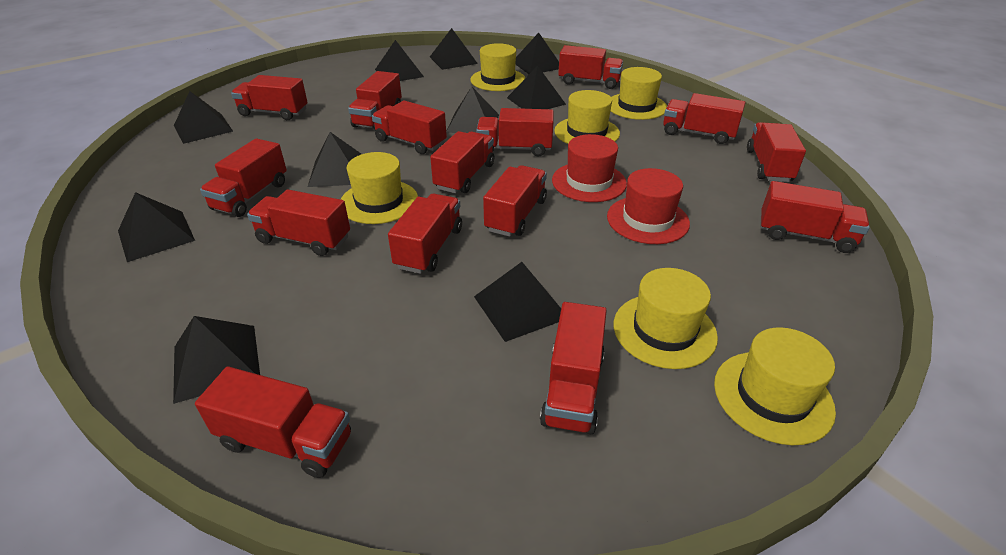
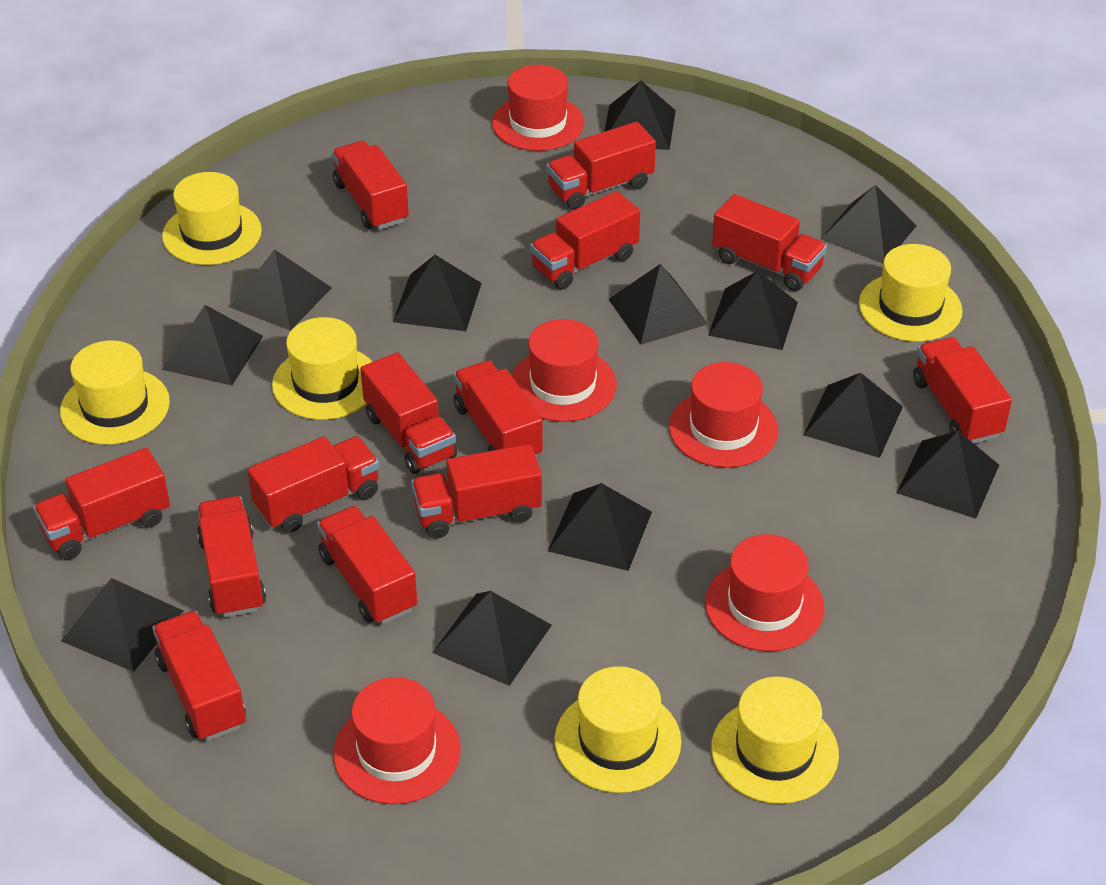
black pyramid: [118,192,195,262] [173,316,260,404] [174,91,233,144] [308,132,361,187] [375,40,424,81] [430,28,478,70] [446,87,499,133] [474,262,561,342] [507,65,566,109] [515,32,559,74] = 10 -> [61,578,183,672] [161,305,263,386] [229,249,332,331] [393,255,482,331] [432,591,552,686] [548,483,652,571] [604,81,676,150] [608,264,708,345] [708,271,798,350] [803,373,903,458] [821,185,917,263] [897,431,999,519] = 12
red hat: [552,134,627,202] [607,168,690,244] = 2 -> [333,677,461,804] [492,65,584,151] [511,319,617,422] [669,362,778,468] [705,534,825,652] = 5
red truck: [195,366,351,478] [200,138,287,217] [231,75,308,120] [247,189,350,256] [348,71,402,130] [372,100,447,154] [388,194,462,274] [430,131,494,193] [476,108,554,156] [483,165,547,237] [540,302,607,434] [558,45,623,89] [663,93,745,144] [747,122,806,182] [760,181,870,253] = 15 -> [33,448,170,560] [152,611,246,741] [197,496,266,618] [248,436,379,533] [317,506,417,625] [332,141,409,230] [360,352,457,474] [411,444,542,539] [453,360,543,458] [530,191,640,289] [547,122,656,210] [712,194,827,291] [913,337,1012,443] = 13

